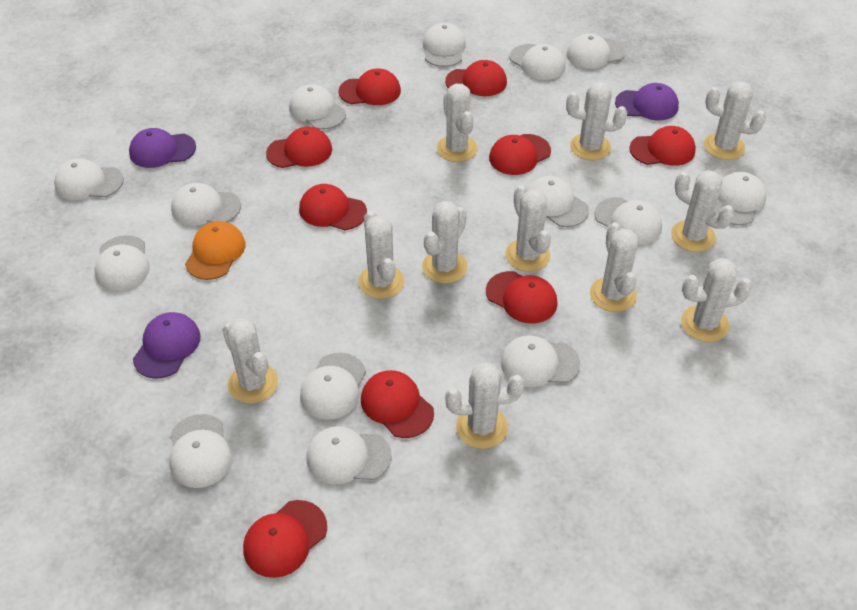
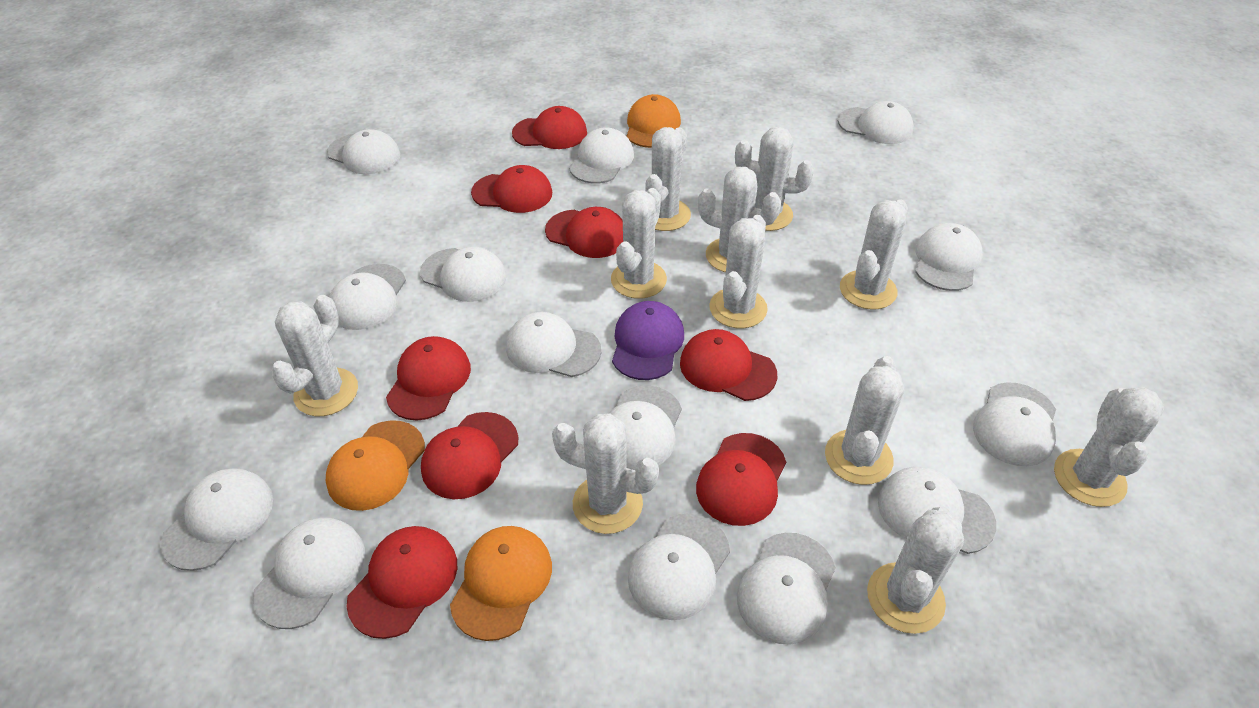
orange cap: [185,221,246,280] = 1 -> [326,420,425,511] [450,526,552,641] [626,94,681,148] = 3
purple cap: [129,128,196,168] [133,312,201,379] [615,83,679,120] = 3 -> [612,301,684,380] = 1
red cap: [243,500,327,578] [266,127,332,168] [299,184,367,230] [338,69,401,105] [361,370,434,438] [445,60,507,96] [486,271,558,323] [489,134,551,175] [629,126,696,166] = 9 -> [346,526,457,639] [386,336,471,420] [421,412,518,499] [471,165,552,213] [512,106,587,149] [545,207,623,258] [680,329,777,401] [696,433,786,526] = 8

